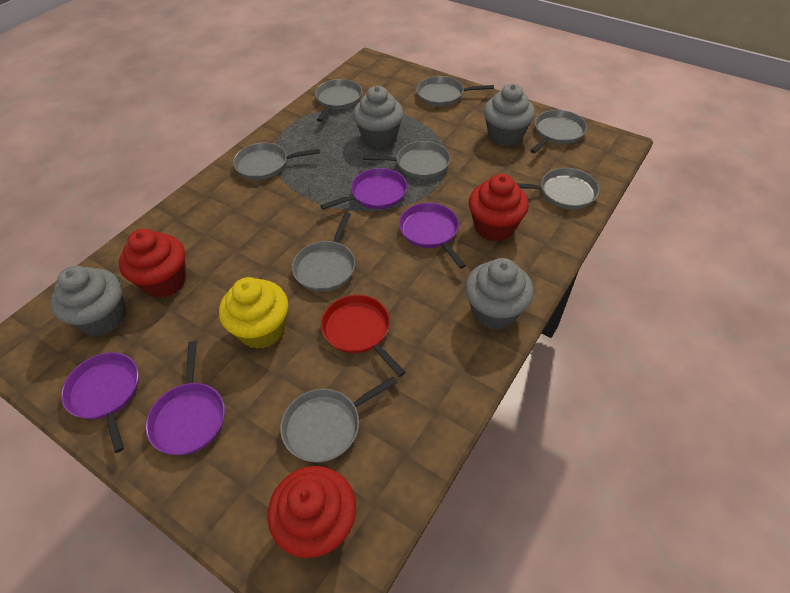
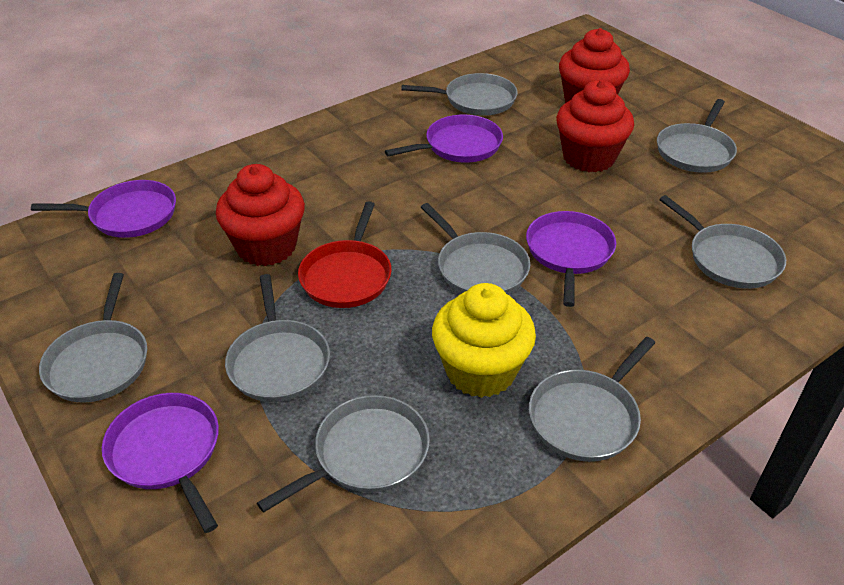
grey cupcake: [50,266,126,336] [353,86,404,148] [465,258,534,330] [484,84,535,146] = 4 -> none = 0

